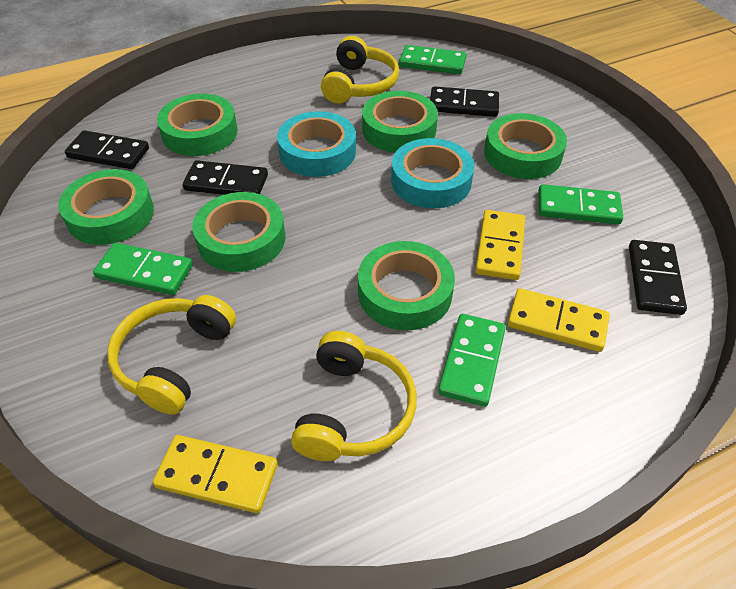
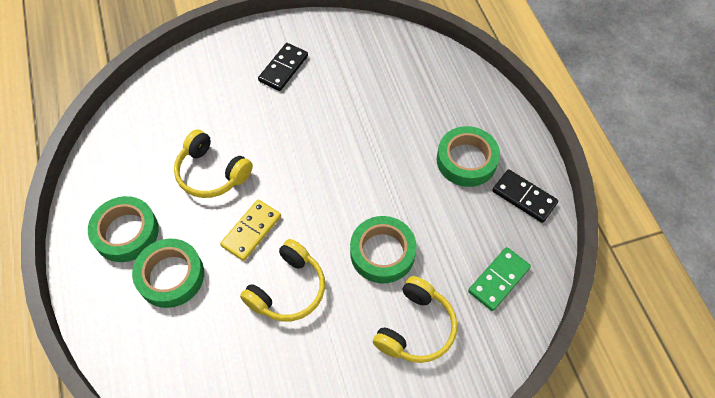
black domino: [65,130,149,169] [183,160,268,195] [430,86,499,117] [629,240,687,315] = 4 -> [258,43,308,91] [492,169,558,223] = 2
green domino: [93,243,193,295] [399,45,466,74] [438,314,506,407] [538,184,623,225] = 4 -> [468,247,531,311] = 1
green tape: [58,169,154,245] [157,94,237,156] [192,192,285,272] [358,241,455,330] [362,91,438,152] [484,113,567,179] = 6 -> [88,196,159,262] [132,239,204,308] [350,216,417,283] [437,126,500,187] = 4
turquoise tape: [277,111,356,177] [391,138,474,208] = 2 -> none = 0
yellow domino: [153,435,278,513] [475,210,525,280] [508,288,610,352] = 3 -> [220,199,281,261] = 1

